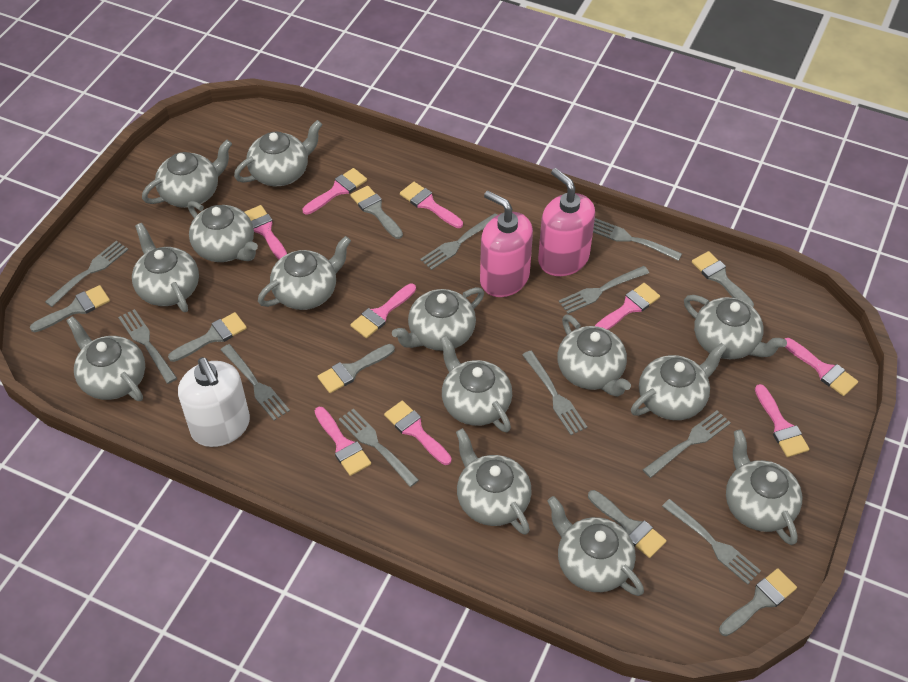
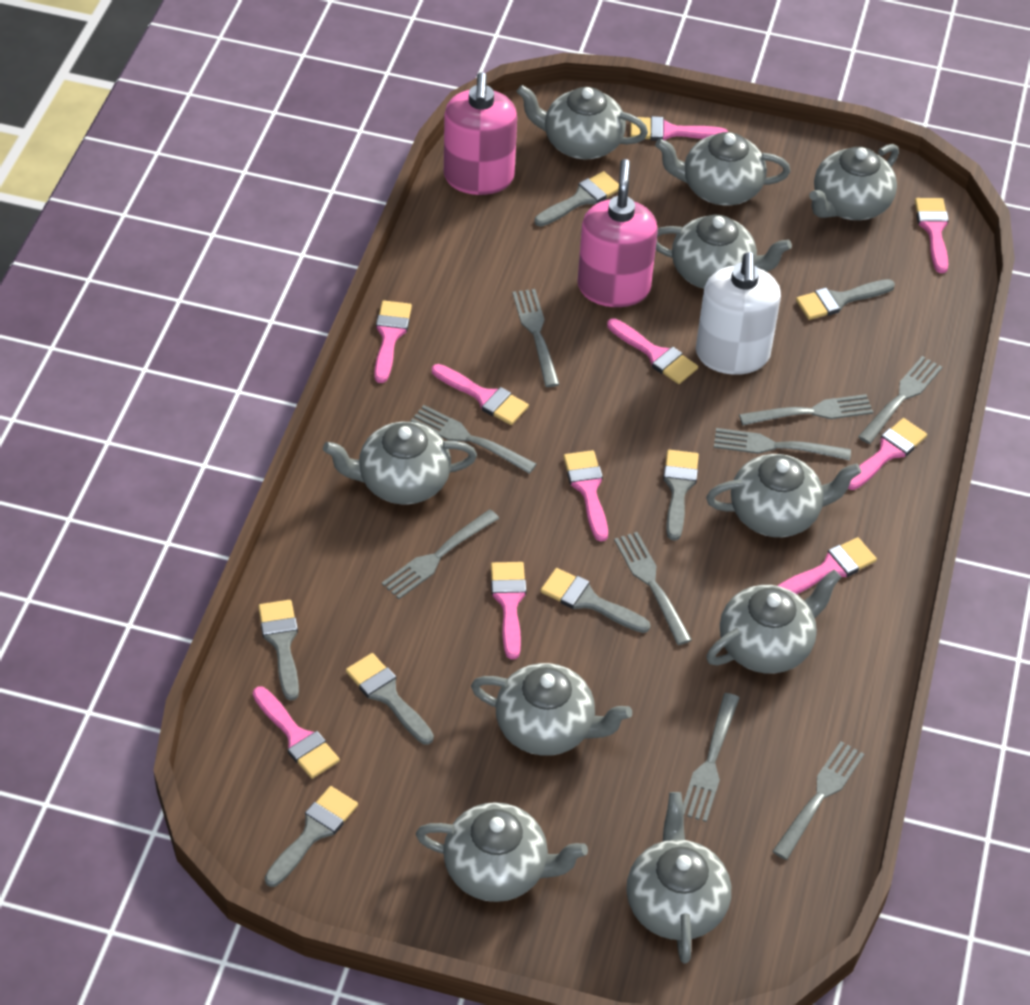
grey fork: [45,241,128,307] [118,309,177,384] [221,344,290,421] [339,408,419,487] [420,213,497,270] [522,351,587,435] [559,266,649,314] [593,218,682,261] [643,411,731,478] [662,499,761,585] = 10 -> [382,509,499,599] [411,405,537,474] [512,289,560,387] [614,532,692,645] [683,693,740,822] [714,428,851,461] [739,394,873,425] [772,741,864,860] [858,356,942,444] = 9
grey teapot: [66,316,145,401] [132,223,199,312] [142,140,232,208] [188,201,258,262] [234,120,323,186] [258,236,351,310] [392,287,484,351] [440,336,512,432] [456,428,532,535] [547,496,644,596] [557,314,631,397] [631,343,727,420] [684,295,787,359] [726,430,802,545] = 14 -> [323,422,477,504] [416,802,588,902] [471,663,632,756] [517,85,648,159] [626,792,731,964] [655,132,790,206] [656,215,792,289] [706,454,861,537] [706,570,841,674] [809,144,899,220] = 10
pink brush: [244,205,287,260] [303,168,367,215] [315,407,371,476] [350,284,416,338] [384,401,452,465] [400,182,463,228] [595,283,660,330] [755,384,809,457] [785,338,858,396] = 9 -> [253,687,340,779] [374,300,412,383] [432,364,529,425] [491,562,526,659] [563,450,608,542] [607,318,698,384] [630,116,728,141] [778,537,877,594] [848,418,927,490] [915,198,949,273] = 10

